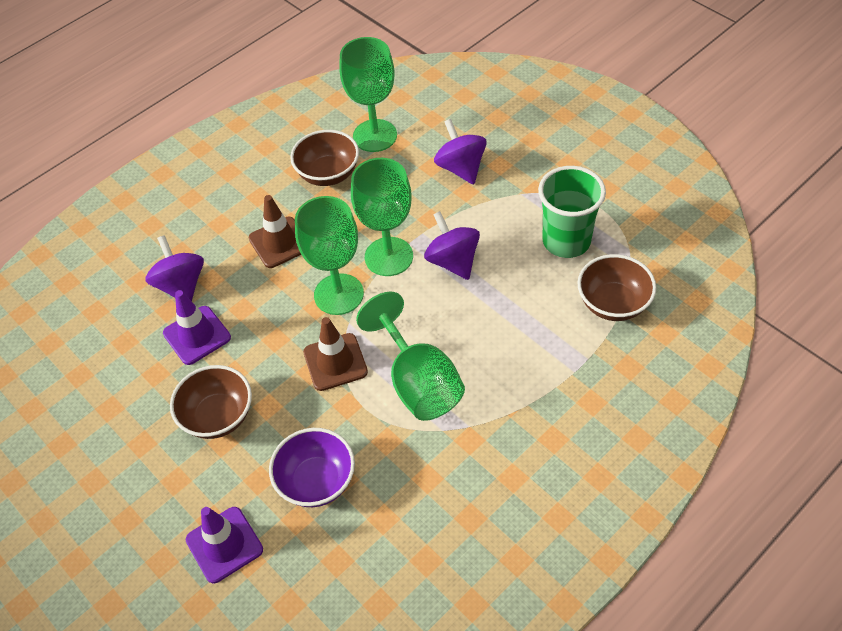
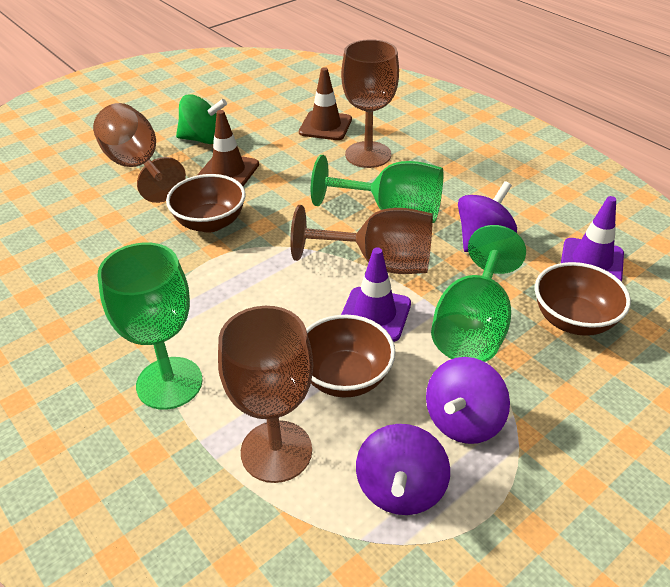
brown goblet: none = 0 -> [93,103,186,203] [218,306,313,483] [290,205,433,274] [341,39,399,168] = 4
green cup: [538,166,606,258] = 1 -> none = 0
green goblet: [295,196,364,315] [339,37,397,152] [351,158,413,276] [356,292,465,421] = 4 -> [98,243,202,410] [311,155,443,223] [431,225,526,362] = 3
green spinning top: none = 0 -> [176,94,227,144] = 1
purple bowl: [269,428,355,507] = 1 -> none = 0

